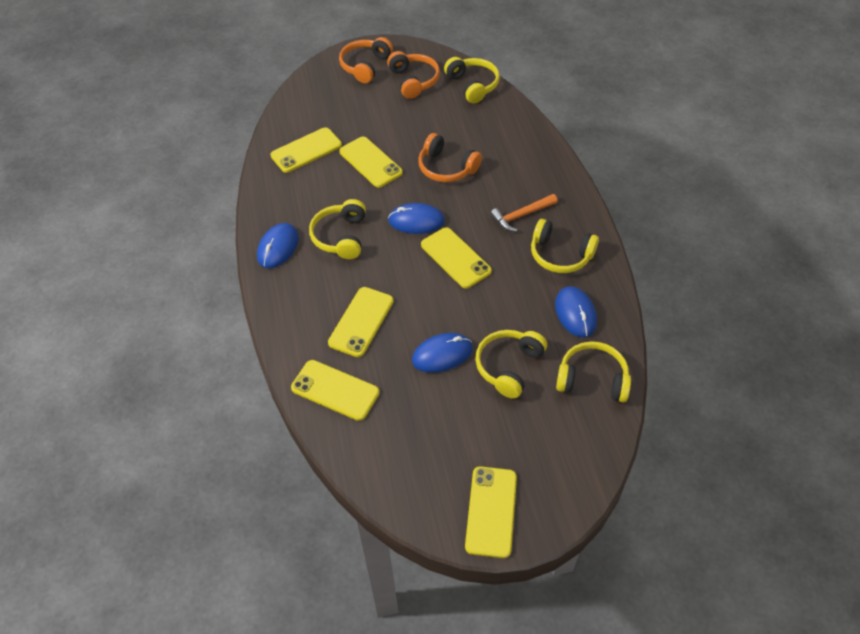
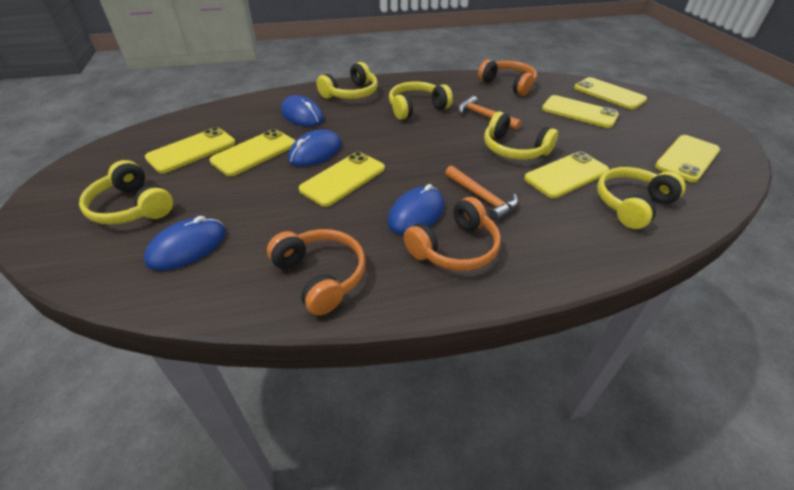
orange hammer: [490,194,558,232] = 1 -> [445,166,518,221] [458,96,521,130] = 2
yellow phone: [270,127,342,173] [291,360,380,421] [328,287,394,357] [339,137,403,188] [421,227,492,288] [465,466,517,558] = 6 -> [145,127,236,173] [210,129,295,176] [299,152,385,207] [524,151,609,198] [542,95,619,128] [574,77,647,109] [655,135,720,182] = 7

